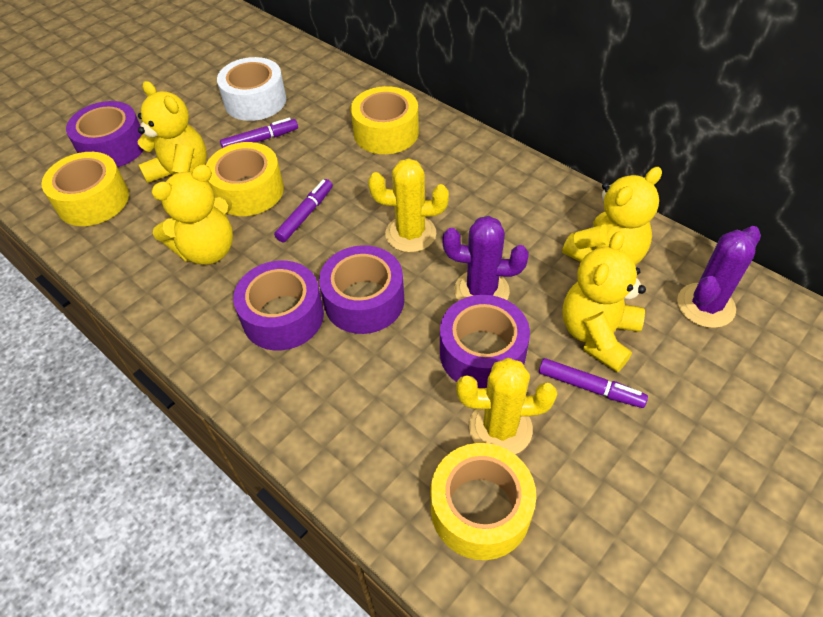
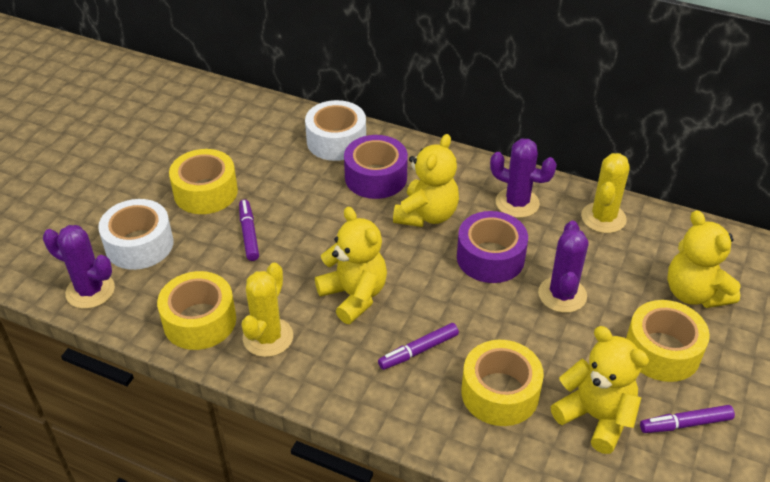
purple cactus: [443,216,529,301] [677,226,761,328] = 2 -> [43,225,115,309] [490,139,557,218] [538,221,589,313] = 3
purple tape: [66,101,144,167] [233,261,324,350] [319,245,404,334] [440,295,530,388] = 4 -> [344,135,408,199] [457,211,528,283] = 2
white tape: [217,57,286,121] = 1 -> [98,199,174,270] [305,100,366,161] = 2

